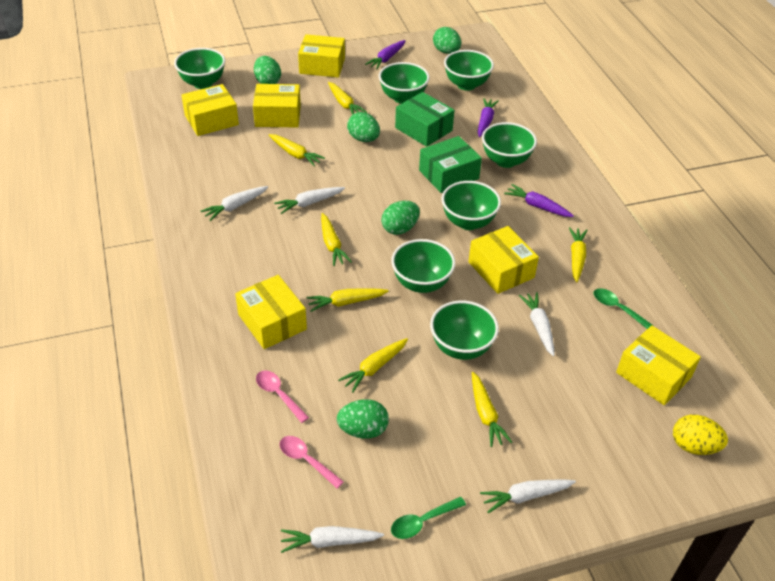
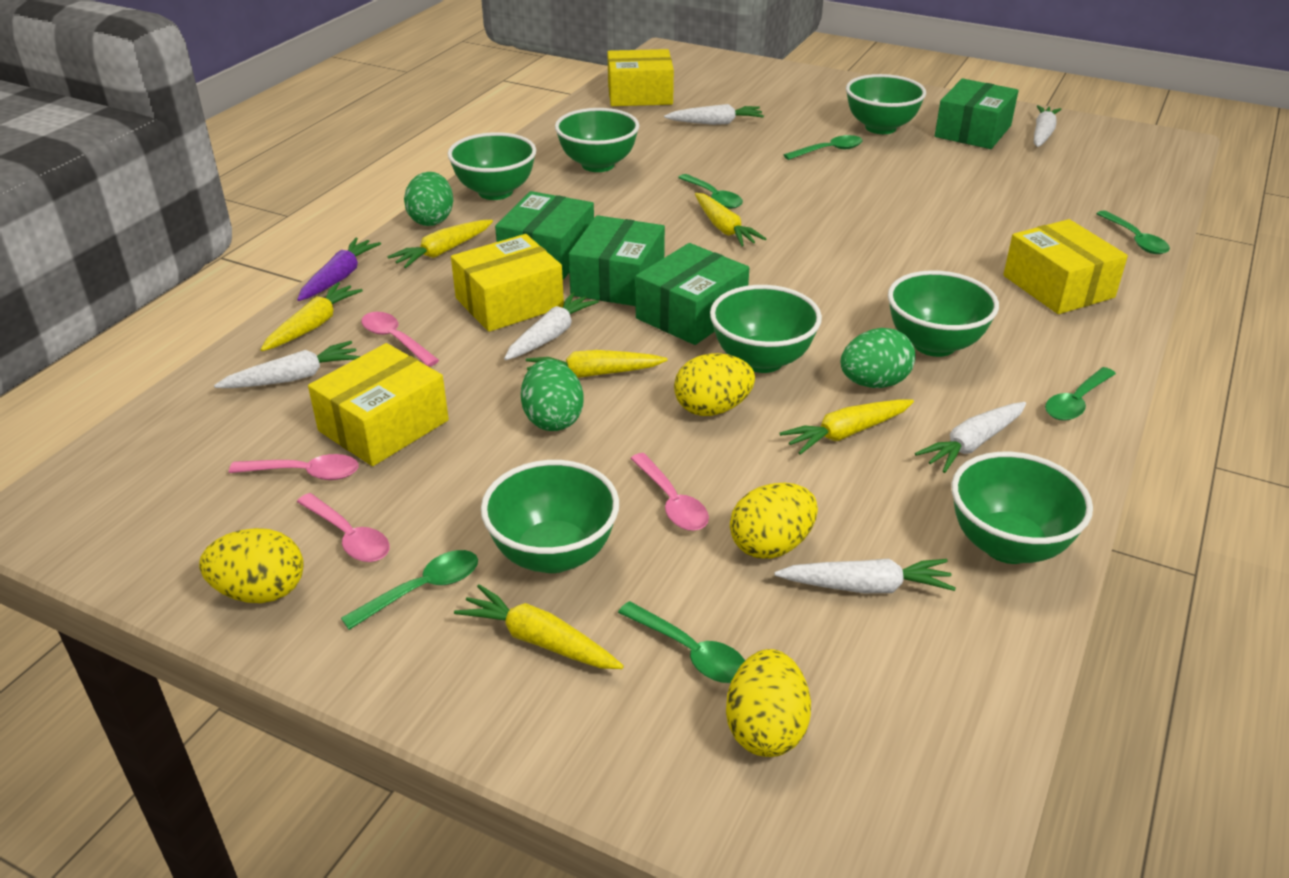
green box: [395,92,455,147] [419,136,482,193] = 2 -> [495,191,594,279] [569,215,665,306] [635,243,749,345] [935,79,1018,149] = 4
green egg: [254,56,281,84] [337,399,389,439] [347,112,380,142] [381,201,420,235] [433,27,461,54] = 5 -> [404,172,453,226] [521,359,584,431] [841,328,916,388] = 3
green spoon: [391,497,466,539] [594,288,653,329] = 2 -> [341,550,478,630] [618,601,745,683] [678,174,743,209] [784,135,863,160] [1045,367,1116,421] [1096,210,1170,254] = 6
pink spoon: [256,370,309,423] [279,436,344,489] = 2 -> [229,454,359,480] [297,493,390,562] [361,312,439,367] [630,453,709,531] = 4
purple carrot: [365,40,406,69] [478,98,499,137] [504,184,574,217] = 3 -> [297,238,381,301] = 1
white carrot: [201,186,268,221] [274,187,345,214] [281,526,384,553] [480,479,576,513] [519,292,555,356] = 5 -> [214,341,361,388] [504,292,599,360] [664,104,764,125] [774,559,956,593] [915,402,1026,473] [1034,105,1061,147] = 6
yellow box: [181,84,239,136] [235,275,307,349] [253,84,301,127] [298,34,345,78] [468,226,539,294] [616,325,701,405] = 6 -> [308,343,449,466] [451,234,564,332] [608,49,674,106] [1003,219,1128,314] = 4
yellow carrot: [269,134,325,167] [307,288,389,312] [321,213,352,266] [328,82,367,115] [338,338,408,393] [472,372,512,447] [569,227,587,282] = 7 -> [260,282,363,351] [387,220,493,268] [454,584,624,669] [526,350,667,378] [695,193,766,246] [779,399,914,455] = 6
yellow egg: [673,415,728,455] = 1 -> [199,528,303,603] [674,353,755,416] [726,649,811,757] [730,483,818,559] = 4

